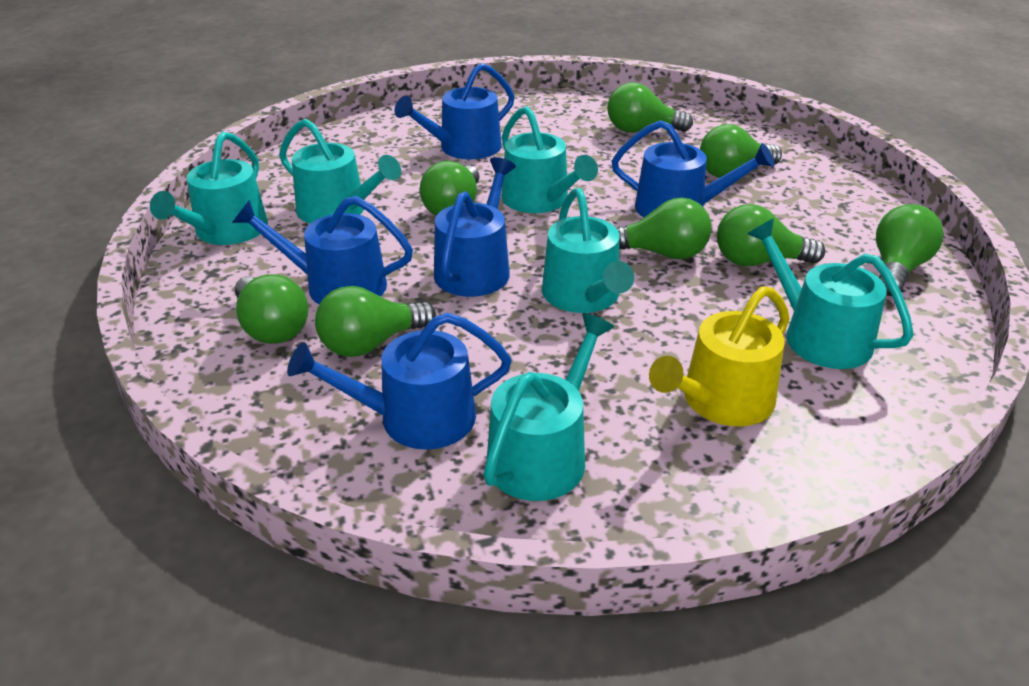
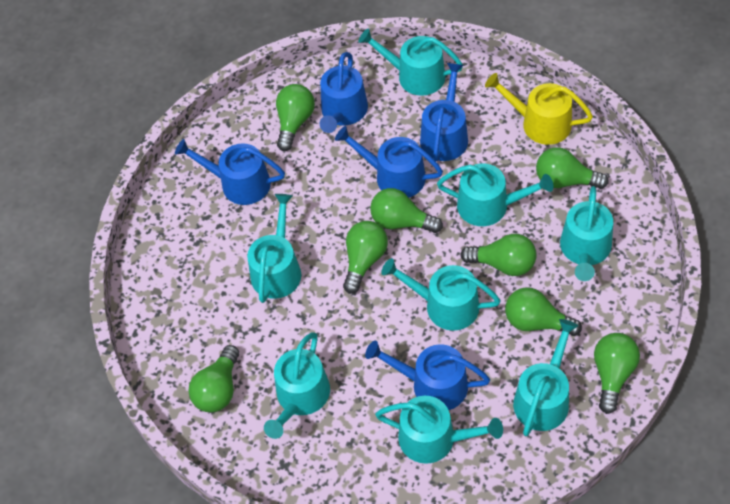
turquoise watering can: [150,132,268,245] [279,118,401,224] [483,313,614,501] [502,106,598,213] [542,188,634,313] [747,218,914,369] = 6 -> [247,194,301,303] [264,332,330,439] [358,28,463,96] [375,396,503,464] [381,258,501,331] [437,164,554,226] [513,319,578,436] [560,186,613,281] = 8

